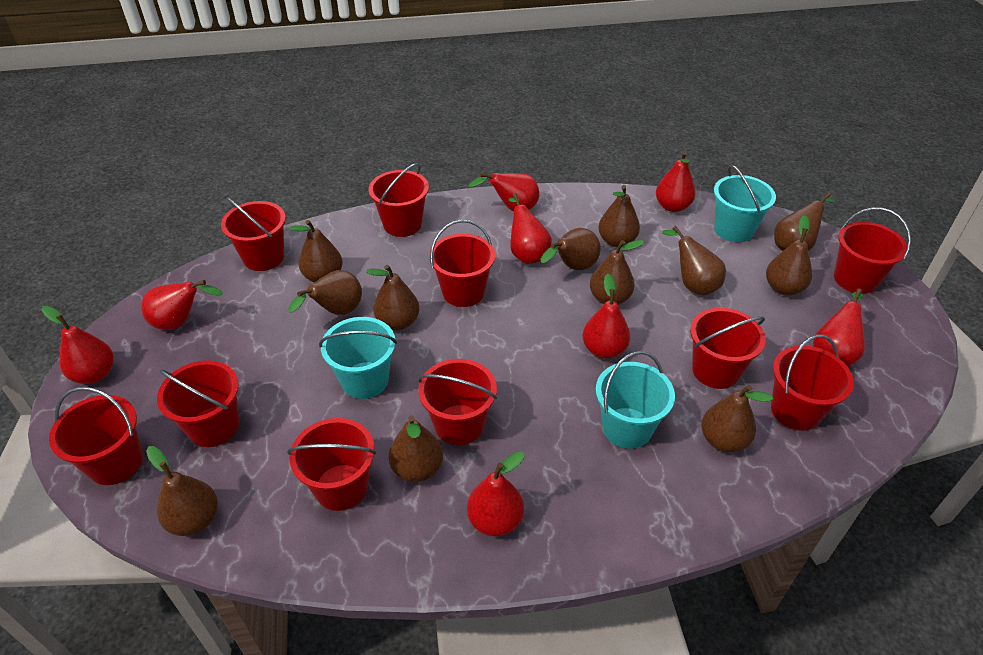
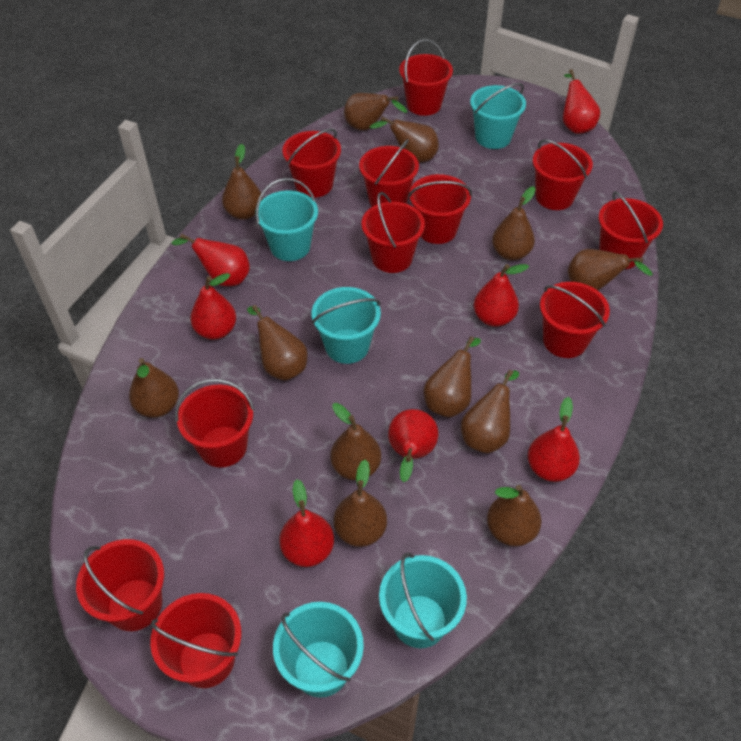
red bucket: [49,387,143,485] [157,360,239,447] [221,197,286,271] [287,418,376,511] [369,163,429,237] [418,359,497,445] [429,220,495,307] [690,308,766,389] [771,334,854,431] [834,208,911,294] = 10 -> [76,539,164,631] [150,593,241,688] [175,379,255,468] [282,129,341,198] [359,139,419,207] [361,192,425,273] [399,39,453,116] [408,174,472,244] [533,139,593,210] [540,282,610,358] [599,191,663,269] = 11
red pear: [42,306,114,384] [141,280,223,330] [467,452,525,536] [469,173,539,211] [509,193,552,264] [582,274,630,359] [656,151,696,212] [813,288,865,367] = 8 -> [171,234,250,286] [190,273,236,340] [279,479,334,567] [388,409,438,482] [474,264,529,327] [528,397,580,482] [563,69,601,134] = 7
turquoise bucket: [319,317,397,399] [596,351,675,449] [714,165,776,242] = 3 -> [255,178,318,261] [273,602,364,698] [312,287,381,364] [379,553,467,648] [470,83,526,149] = 5

